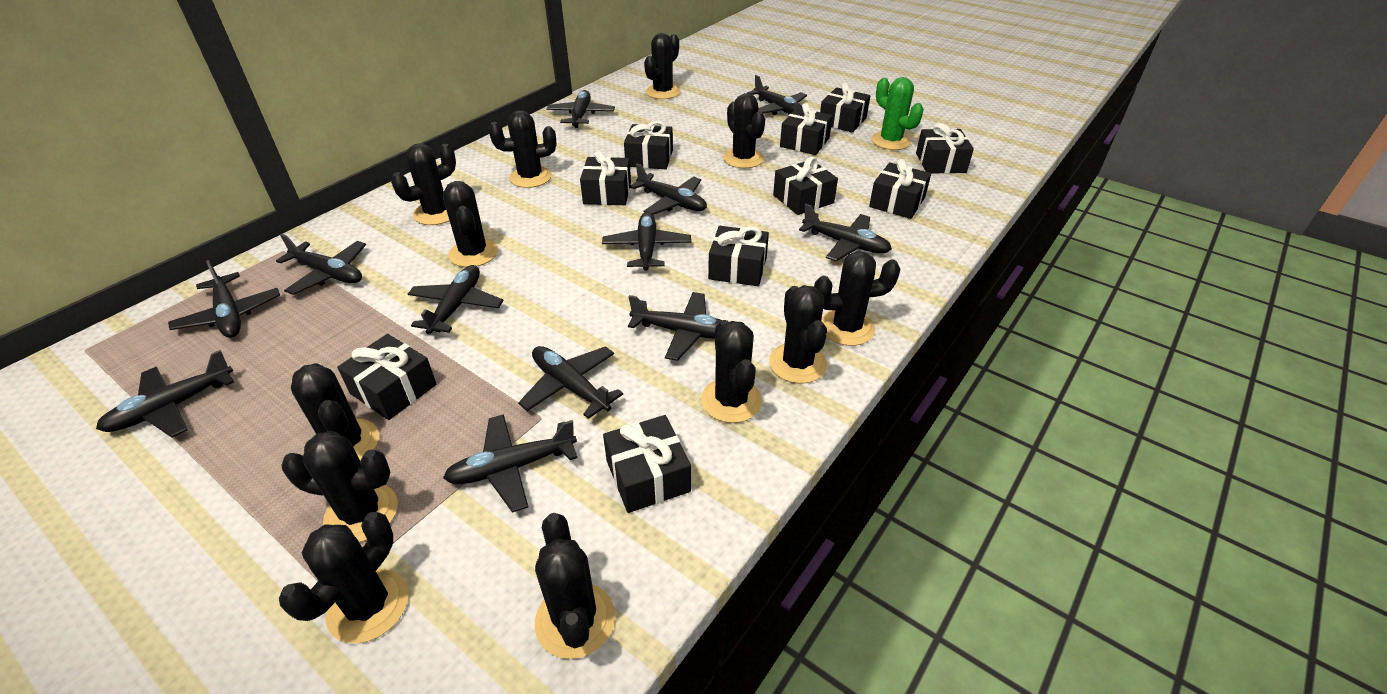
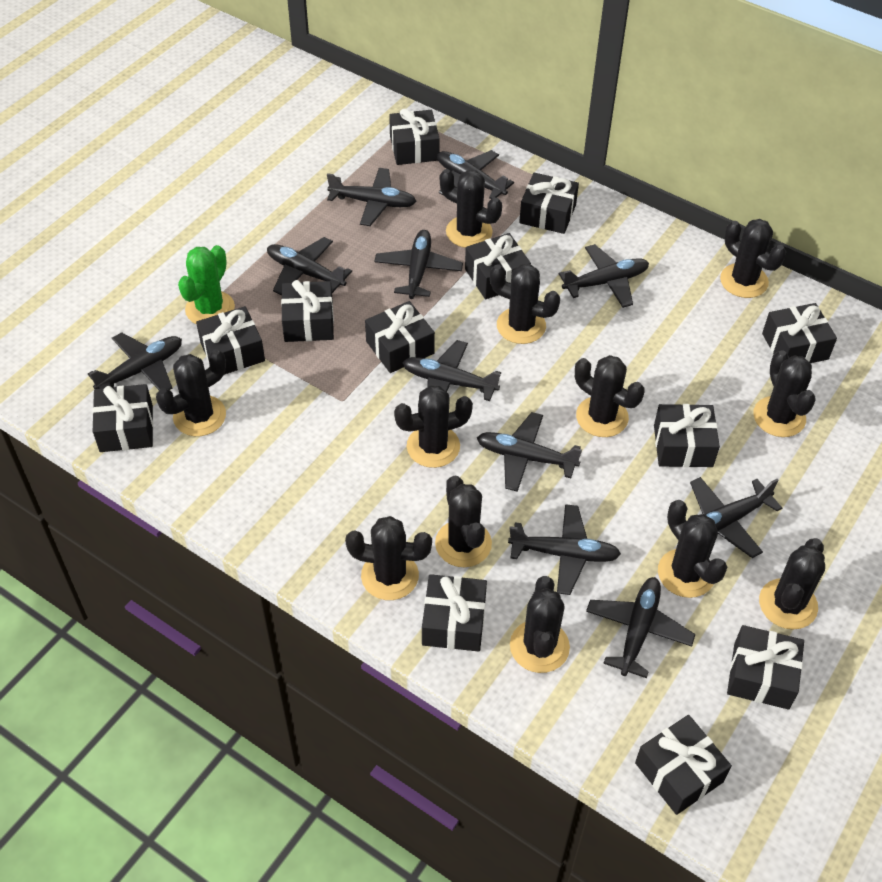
black gift: [337,334,437,420] [580,151,631,205] [603,415,691,513] [624,121,673,169] [708,226,769,286] [773,157,838,215] [780,103,833,155] [820,83,871,133] [869,159,931,219] [916,123,974,174] = 10 -> [92,384,153,452] [196,306,265,375] [281,280,334,342] [365,301,435,373] [389,109,440,165] [422,574,487,652] [465,233,531,299] [519,173,579,234] [635,715,732,815] [654,404,720,467] [727,625,804,710] [762,303,837,363] = 12
black plane: [96,350,234,438] [168,260,280,338] [276,234,366,295] [408,265,504,334] [443,414,577,512] [518,346,623,419] [546,90,615,128] [602,212,691,271] [628,292,722,361] [630,164,707,215] [747,75,807,115] [799,204,892,261] = 12 -> [88,332,182,390] [267,237,352,295] [327,168,416,226] [374,230,463,299] [402,340,501,401] [437,150,514,199] [477,412,582,492] [508,504,621,595] [559,244,649,308] [586,577,695,678] [690,477,782,558] = 11

